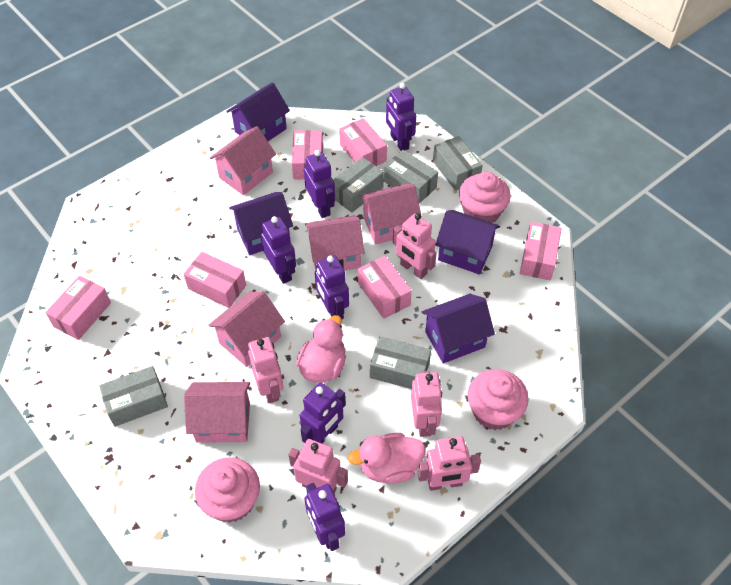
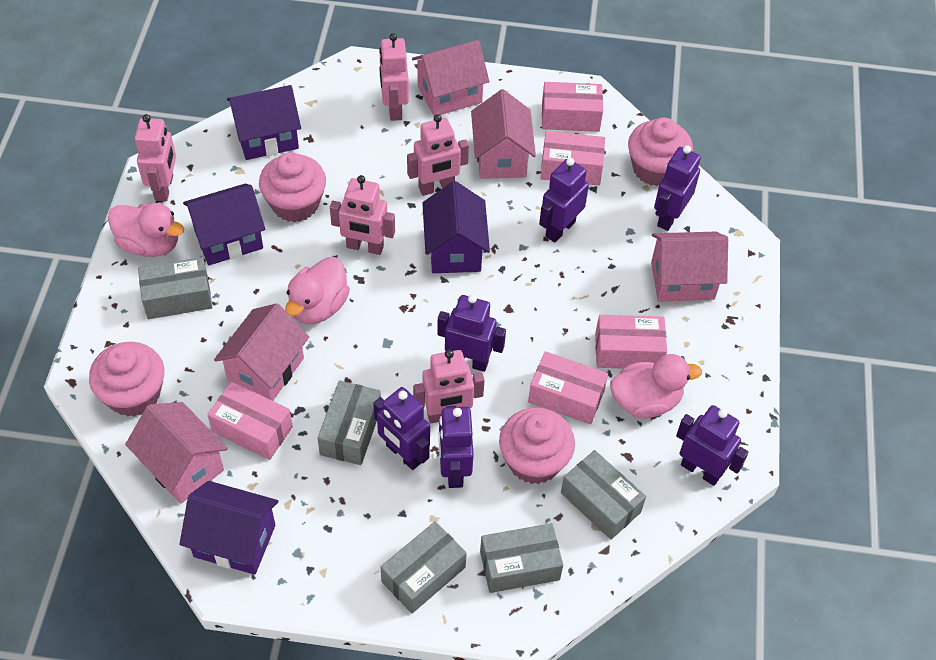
pink box: [45,276,111,340] [184,252,246,308] [292,130,323,179] [339,118,387,166] [358,256,412,319] [520,222,562,280] = 6 -> [207,382,293,460] [528,351,608,424] [540,131,605,186] [542,82,603,132] [595,315,667,369] = 5
pink cupcake: [195,457,260,522] [459,172,510,223] [468,369,529,430] = 3 -> [89,342,164,417] [259,152,326,222] [499,408,575,484] [628,118,693,186] = 4
pink duck: [296,315,346,383] [348,433,425,484] = 2 -> [108,203,184,257] [285,257,350,325] [610,354,702,418] = 3

